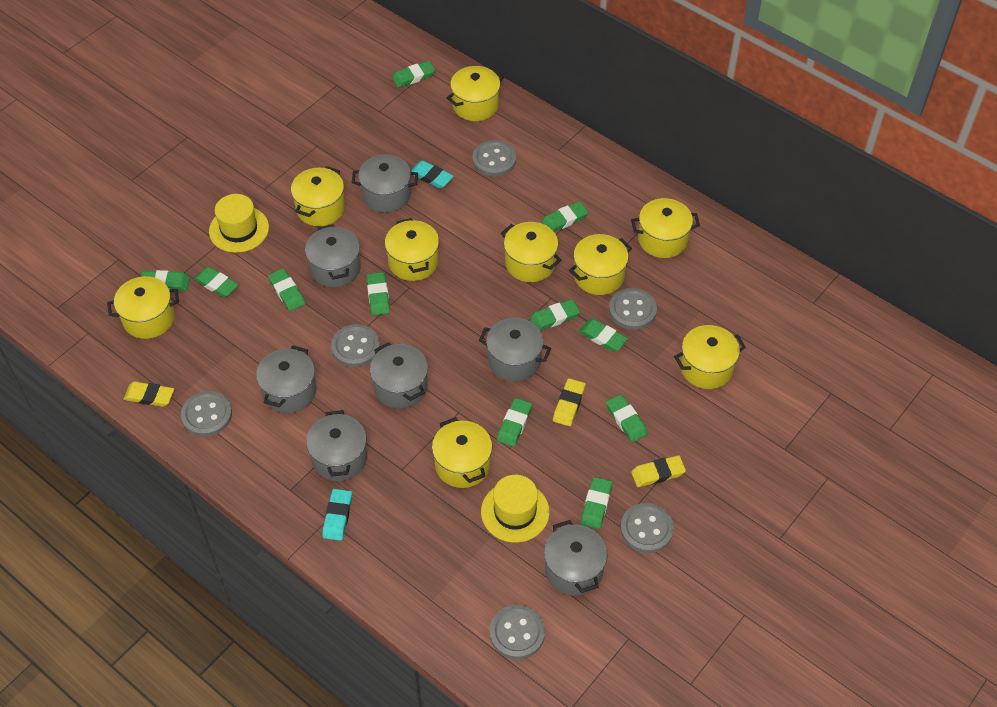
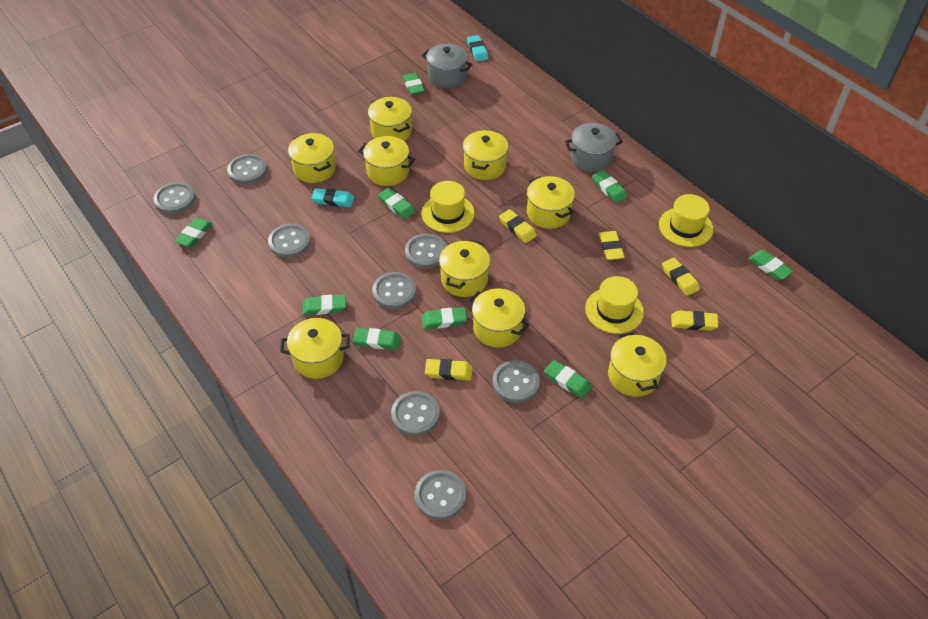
green eraser: [141,270,190,291] [194,267,239,298] [268,269,305,311] [367,272,390,315] [392,61,435,88] [497,398,532,447] [530,299,580,331] [541,201,588,232] [579,319,628,352] [581,477,612,529] [606,394,648,442] = 11 -> [175,218,213,247] [302,295,346,315] [353,328,401,350] [378,188,416,219] [402,73,425,95] [421,307,467,329] [544,360,592,399] [592,170,627,203] [748,250,793,280] = 9
grey button: [181,391,232,437] [331,324,380,367] [472,140,516,177] [490,605,545,659] [609,288,657,330] [620,503,674,553] = 6 -> [154,182,196,214] [227,154,267,184] [268,224,311,258] [372,272,416,309] [391,391,440,436] [405,234,447,269] [415,470,466,520] [493,360,540,403] = 8
grey pot: [256,345,316,413] [305,225,361,288] [306,410,367,481] [352,154,418,213] [370,342,428,409] [479,318,551,382] [544,520,608,596] = 7 -> [422,44,473,88] [565,123,623,172] = 2
yellow eraser: [123,381,174,407] [553,378,586,426] [631,455,686,487] = 3 -> [425,359,473,381] [499,209,537,243] [599,231,625,260] [662,258,700,296] [671,310,719,331] = 5
yellow hat: [209,194,269,253] [481,475,550,543] = 2 -> [421,181,475,233] [585,276,644,334] [659,194,713,247] = 3

